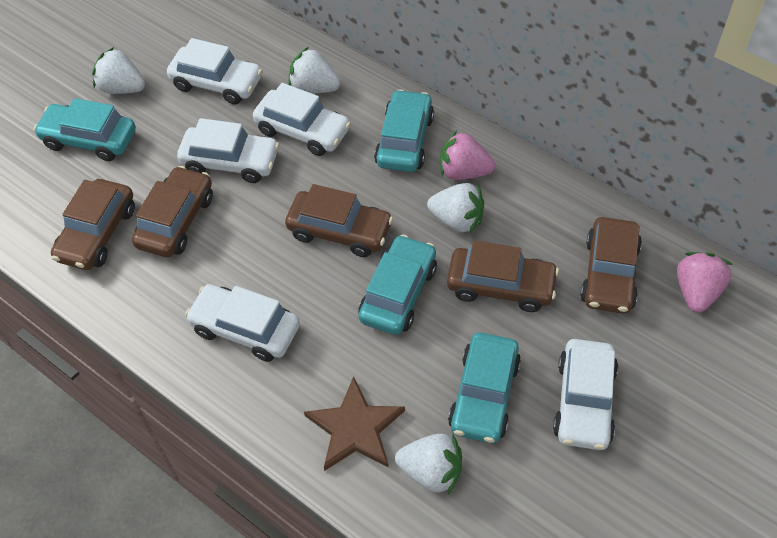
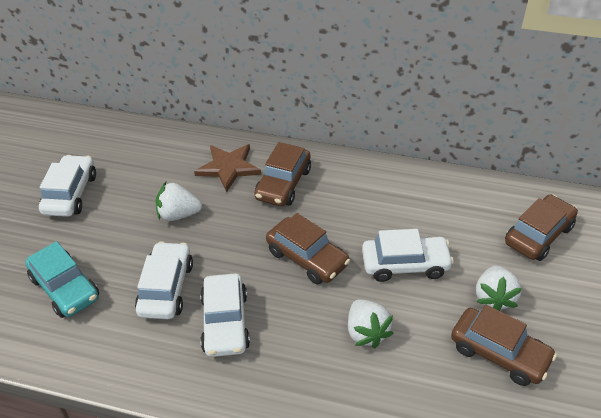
brown car: [51,179,135,270] [132,166,213,257] [285,184,393,257] [447,241,559,312] [580,217,642,314] = 5 -> [254,142,311,206] [266,213,350,284] [451,305,557,386] [505,195,578,261] = 4
pink strawberry: [440,130,495,180] [677,252,733,313] = 2 -> none = 0
turquoise car: [34,98,136,161] [359,234,437,335] [374,89,434,172] [448,332,521,443] = 4 -> [25,241,99,318] = 1
white car: [167,38,263,105] [177,118,279,183] [185,284,300,362] [253,83,351,156] [553,339,618,450] = 5 -> [39,155,96,217] [135,242,193,319] [200,274,250,357] [362,229,454,282] = 4
white strawberry: [92,47,145,94] [288,47,340,94] [395,434,462,495] [427,183,484,234] = 4 -> [155,182,202,221] [348,299,394,348] [476,266,522,311] = 3

